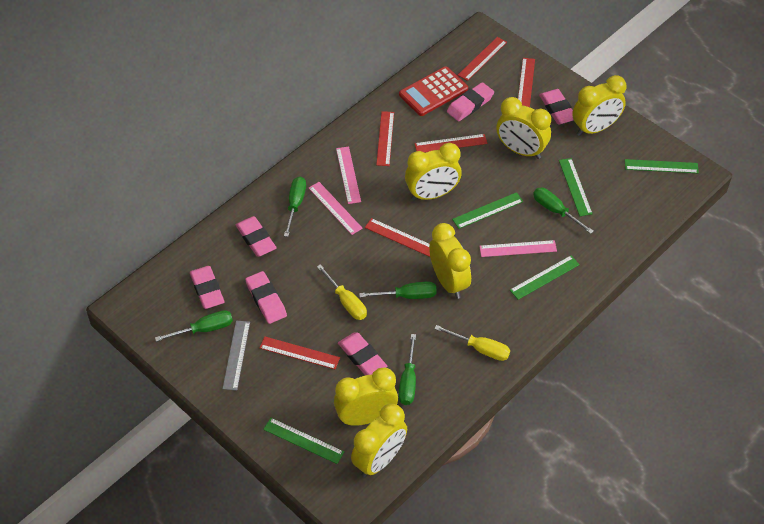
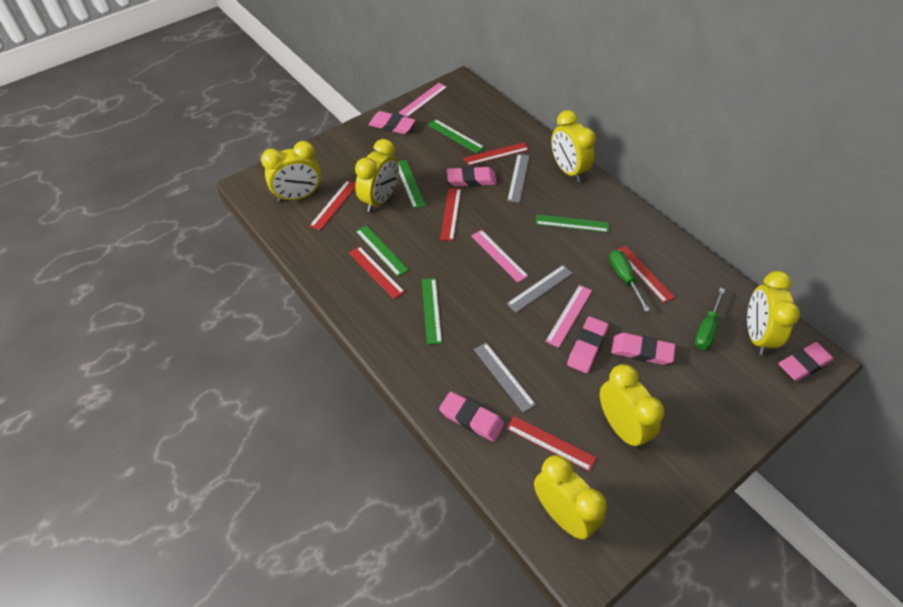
green screwdriver: [155,310,233,342] [284,177,306,237] [359,282,437,299] [399,334,416,405] [533,188,594,234] = 5 -> [609,250,650,312] [695,288,725,350] = 2
grey ruler: [222,321,250,391] = 1 -> [474,343,536,413] [507,154,529,203] [507,265,573,313] = 3
red calculator: [399,66,468,116] = 1 -> none = 0
yellow screwdriver: [317,264,367,320] [434,325,510,361] = 2 -> none = 0

